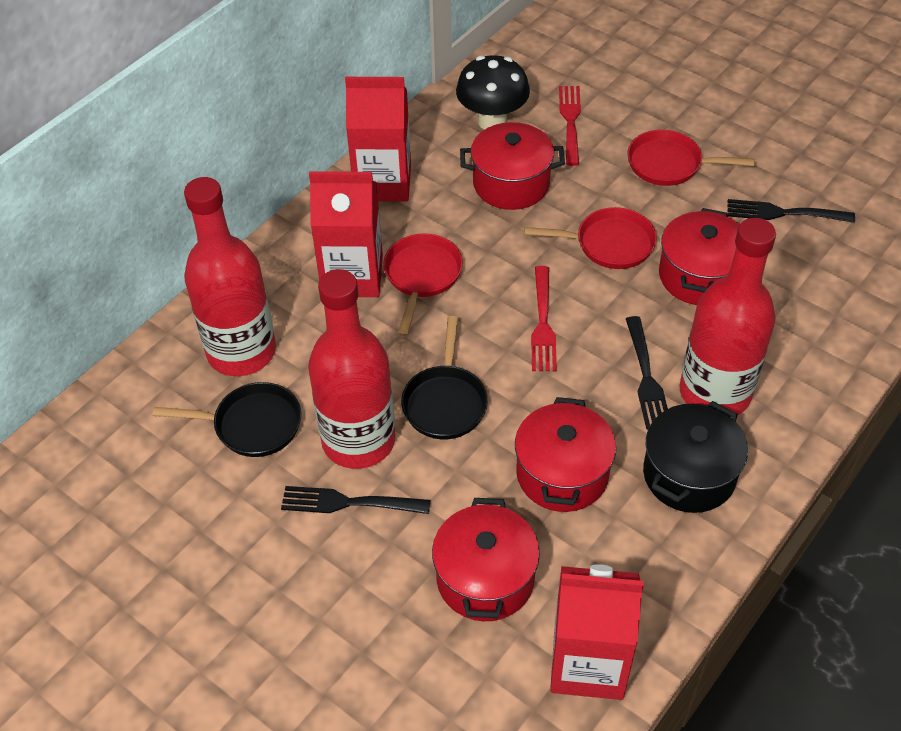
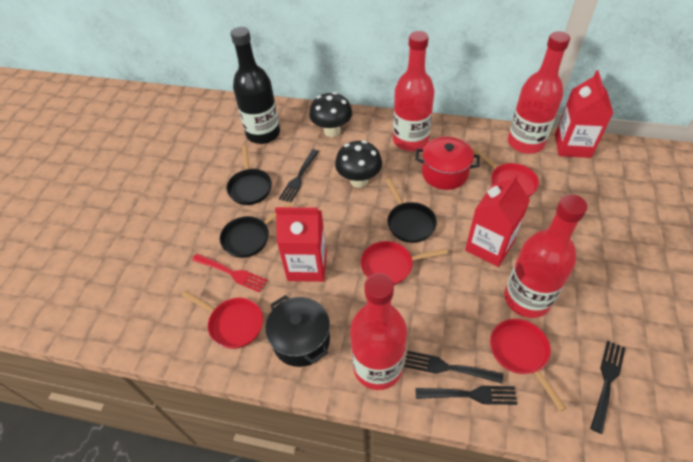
black bottle: none = 0 -> [231,27,280,144] = 1
black fork: [281,486,430,514] [626,316,668,430] [728,199,855,223] = 3 -> [279,149,319,202] [404,351,503,384] [415,386,517,405] [590,341,625,434] = 4
black mushroom: [456,55,530,130] = 1 -> [309,92,352,137] [335,140,382,188] = 2
black pan: [153,382,301,457] [401,316,488,439] = 2 -> [220,202,293,258] [226,146,272,205] [386,178,437,243] = 3
red bottle: [184,177,276,376] [308,269,395,469] [680,218,776,415] = 3 -> [350,273,407,390] [393,31,435,151] [504,194,587,318] [508,31,570,154] = 4
red fork: [531,266,557,371] [559,86,581,166] = 2 -> [192,254,268,293] = 1
red pan: [383,234,463,334] [524,207,657,269] [627,130,755,186] = 3 -> [182,291,263,349] [361,241,448,285] [472,148,539,197] [490,319,566,411] = 4
red pot: [432,498,540,621] [460,122,565,210] [515,397,616,512] [659,208,740,305] = 4 -> [415,137,480,190] = 1

